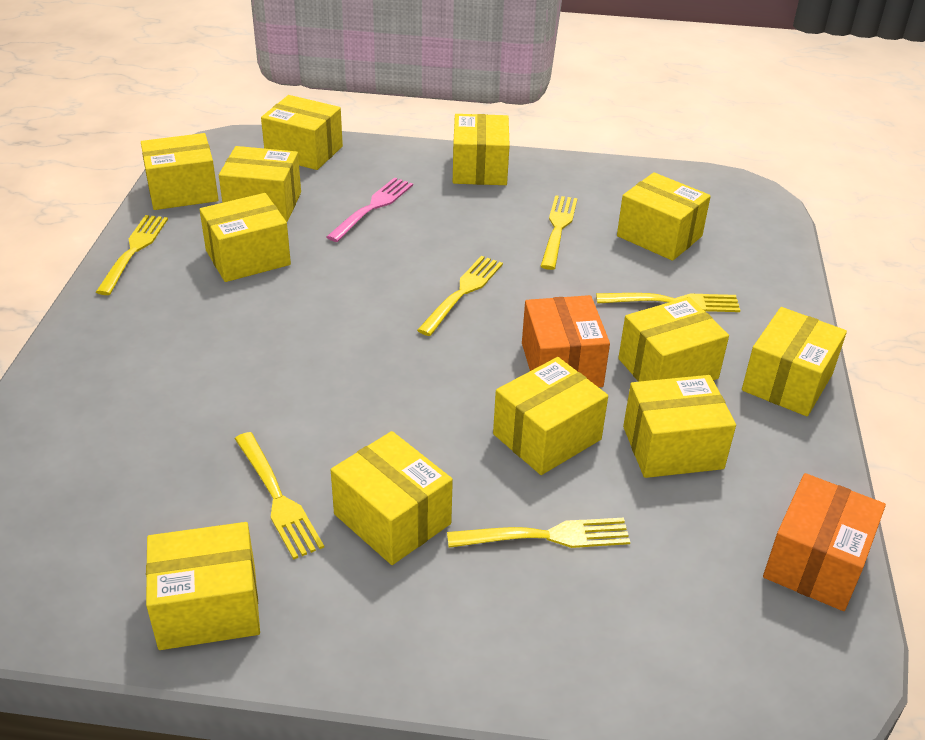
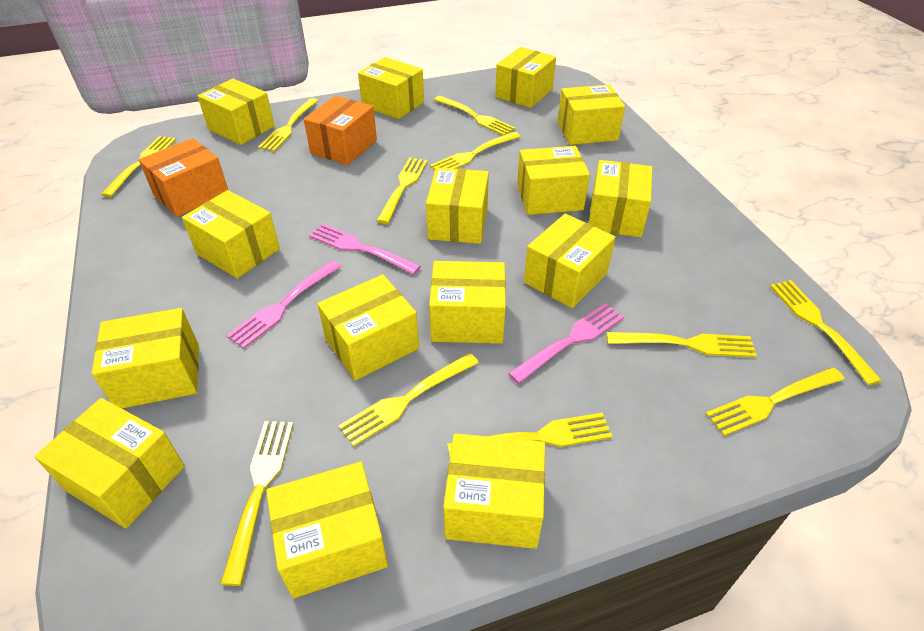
pink fork: [327,177,413,242] = 1 -> [227,260,341,348] [309,224,421,274] [508,303,624,384] = 3
yellow box: [141,133,219,210] [146,522,260,650] [199,193,291,282] [219,146,301,222] [261,95,343,170] [331,431,453,565] [453,114,510,185] [493,357,608,475] [617,172,711,261] [618,297,729,382] [623,375,736,478] [742,307,847,416] = 12 -> [34,398,185,528] [92,308,199,408] [182,190,280,279] [198,79,275,145] [266,462,388,598] [317,275,419,381] [358,57,424,119] [426,167,489,244] [429,261,506,344] [443,433,545,549] [495,47,556,108] [517,146,590,215] [524,214,615,308] [558,84,625,145] [589,160,652,237] = 15
yellow fork: [96,215,168,295] [235,432,324,560] [417,256,503,336] [447,518,630,548] [540,195,578,270] [596,293,741,312] = 6 -> [101,136,176,197] [220,421,293,586] [258,98,319,152] [338,353,479,447] [377,157,428,224] [430,132,521,170] [434,96,515,135] [447,412,613,455] [607,332,757,358] [705,368,845,436] [770,280,882,385] = 11

